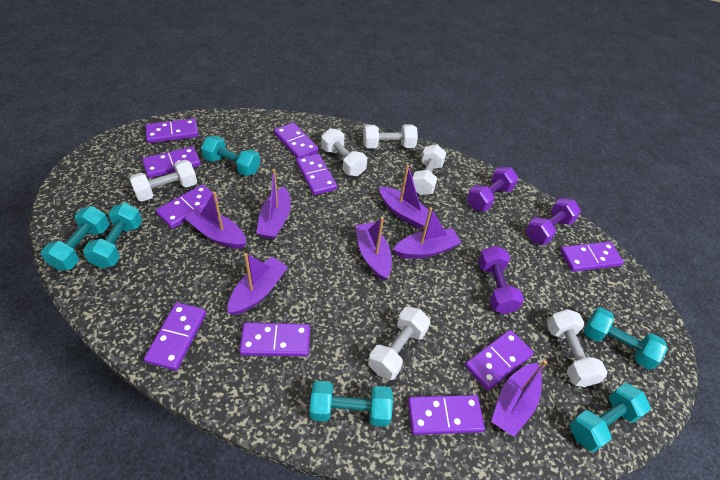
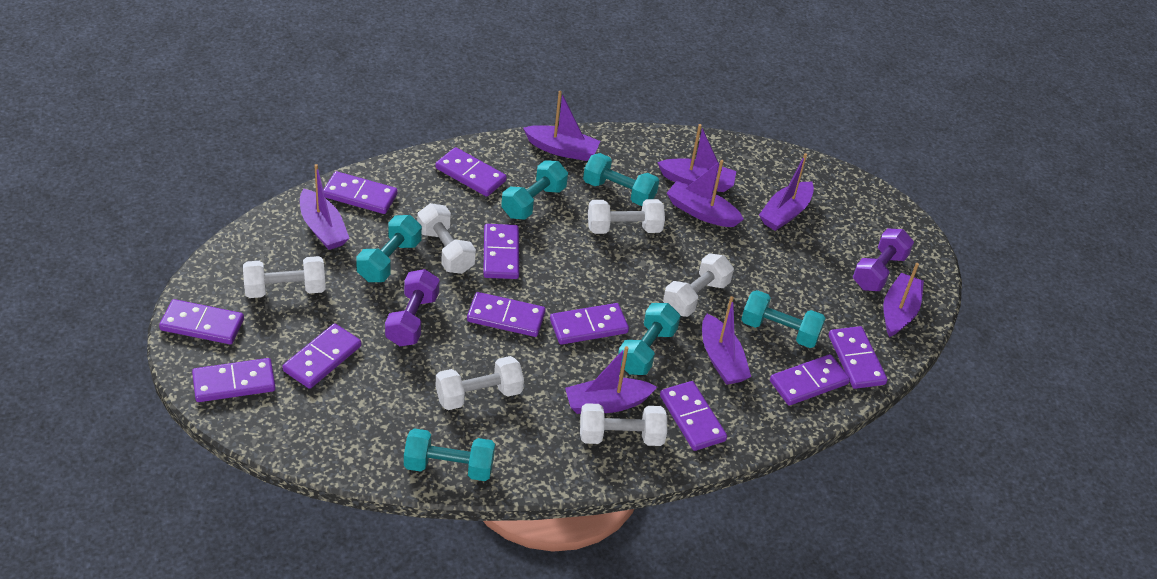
purple boat: [185,192,247,249] [227,253,288,315] [256,169,291,240] [355,217,392,280] [379,165,432,229] [393,207,461,259] [491,360,547,437] = 7 -> [300,164,349,250] [523,91,601,161] [565,346,657,414] [657,124,736,192] [667,160,744,227] [702,296,751,385] [759,153,814,231] [884,263,924,337] = 8
purple domino: [142,147,201,178] [144,302,206,370] [145,119,198,143] [156,184,219,229] [239,323,310,357] [274,122,319,158] [296,154,337,195] [408,395,485,435] [465,330,534,391] [560,242,624,272] = 10 -> [159,299,244,344] [192,358,276,402] [282,323,361,389] [323,171,398,214] [435,147,507,197] [467,292,546,337] [483,224,519,279] [550,303,629,345] [660,381,727,451] [770,354,850,405] [829,326,888,389] = 11
purple dumbbell: [467,167,519,212] [478,245,524,314] [526,198,581,245] = 3 -> [385,269,440,346] [853,228,914,291] = 2

